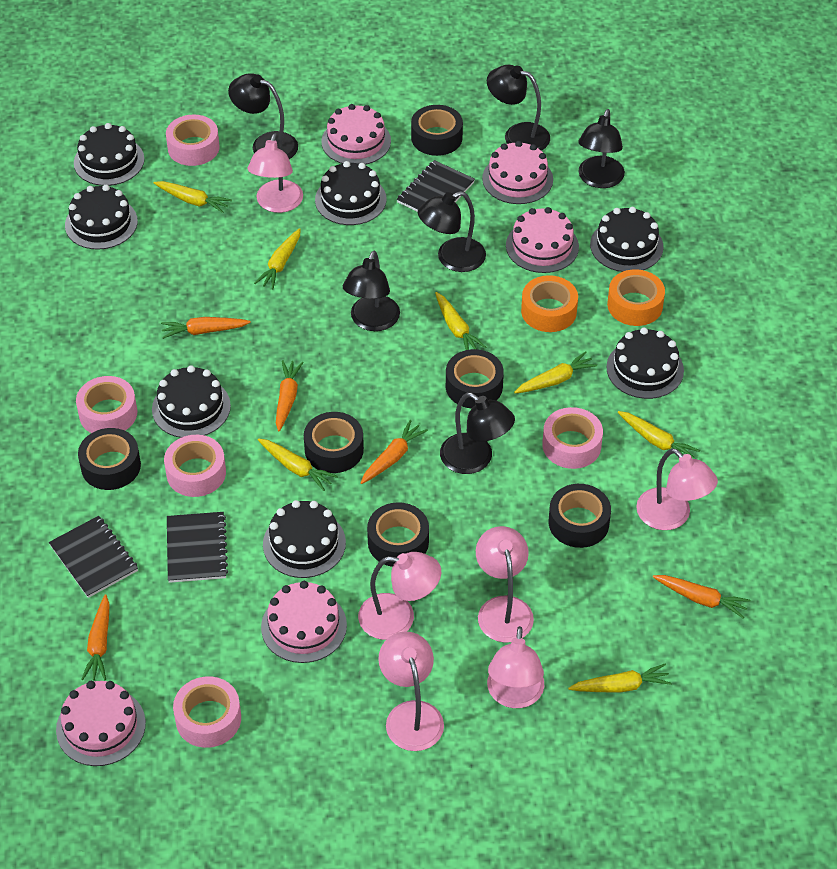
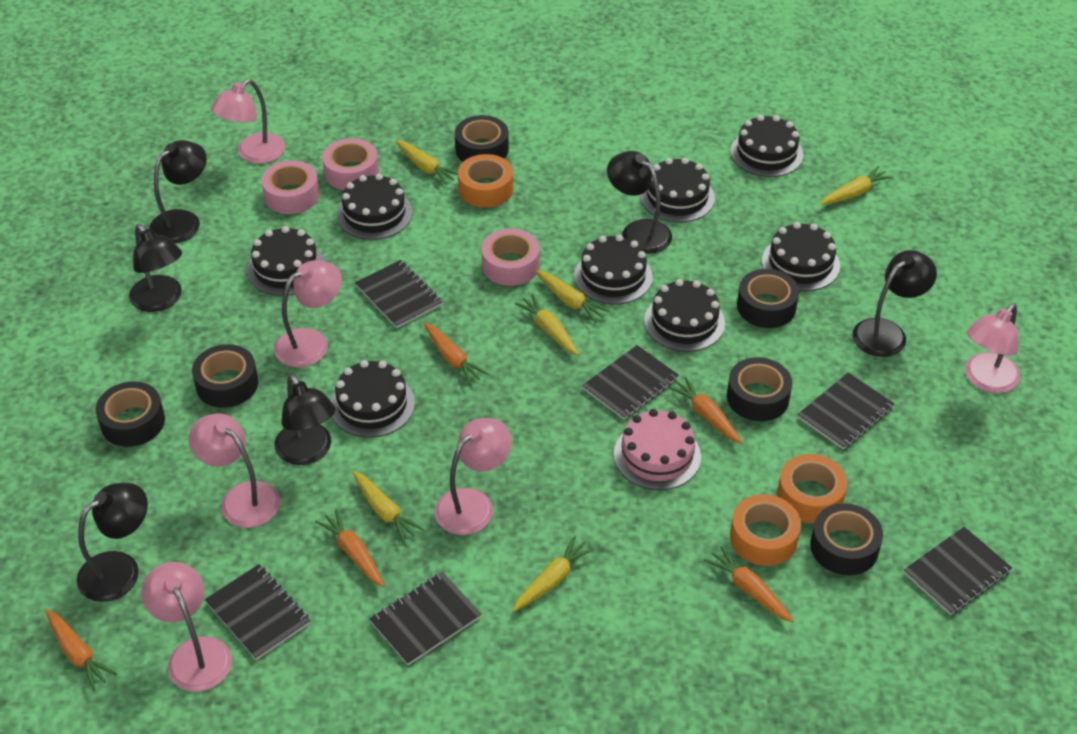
black cake: [65,185,138,250] [74,123,144,186] [152,365,231,438] [263,500,346,578] [315,161,387,225] [590,207,663,272] [606,328,684,399] = 7 -> [247,226,325,296] [331,360,415,438] [337,174,412,240] [574,235,653,304] [640,158,715,222] [644,279,725,352] [730,115,803,177] [762,222,840,291] = 8
black notebook: [49,516,138,598] [167,512,228,583] [397,160,475,212] = 3 -> [205,564,310,660] [355,260,442,328] [369,572,481,665] [582,345,679,419] [798,373,894,449] [904,527,1012,615] = 6
orange tape: [521,275,578,332] [607,269,665,326] = 2 -> [458,154,513,208] [730,494,801,566] [777,454,847,523] = 3
pink cake: [56,681,146,766] [261,581,347,663] [321,104,391,165] [482,141,553,204] [506,207,579,273] = 5 -> [614,409,701,490] = 1
pink tape: [76,376,137,433] [164,435,226,497] [166,114,220,166] [173,676,241,748] [542,407,603,469] = 5 -> [261,160,320,214] [322,138,379,190] [482,229,540,286] = 3
yellow carrot: [154,181,232,213] [254,228,301,289] [258,438,338,491] [435,292,486,350] [514,351,597,393] [568,664,672,693] [618,411,700,458] = 7 -> [352,471,424,543] [395,140,458,185] [513,536,595,611] [514,294,579,356] [535,270,610,323] [820,166,893,205] = 6

